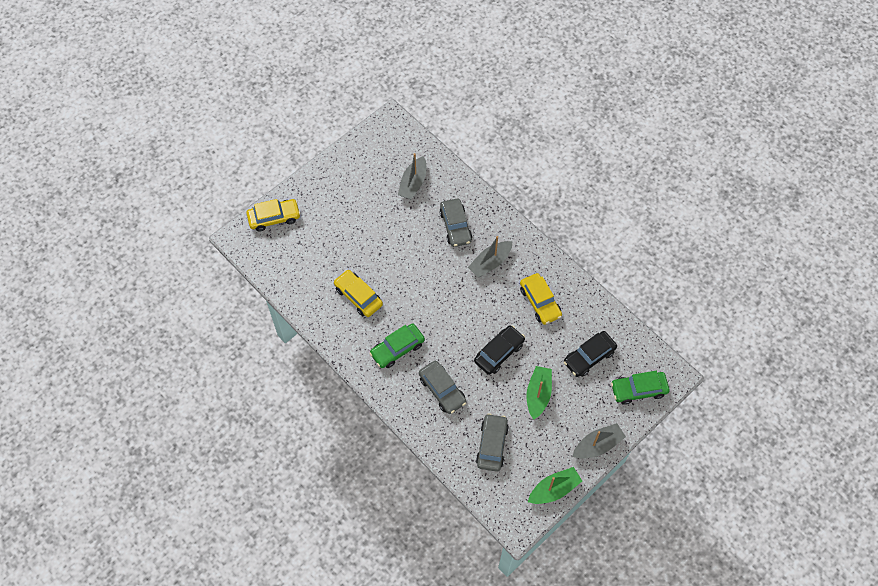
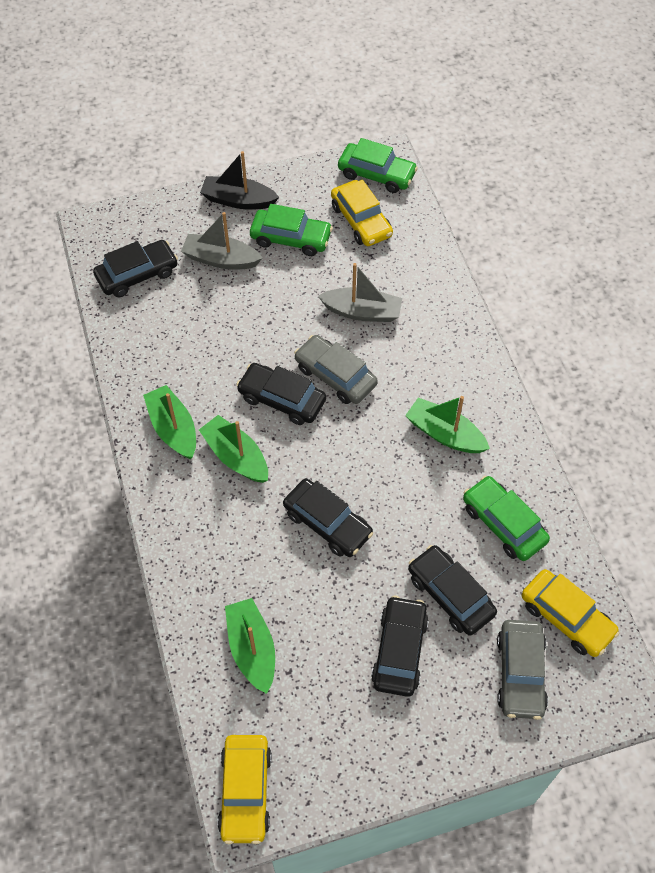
black boat: none = 0 -> [200,151,279,210] = 1
black car: [474,325,525,375] [564,331,617,377] = 2 -> [93,240,178,297] [236,363,326,425] [283,479,373,557] [371,596,429,697] [408,545,497,636] = 5
green boat: [526,366,552,419] [528,467,582,504] = 2 -> [143,385,196,459] [199,415,268,483] [225,598,275,694] [405,396,490,453] = 4
green car: [369,323,425,368] [611,371,670,405] = 2 -> [250,204,333,256] [338,138,418,193] [463,476,550,561] = 3
grey boat: [398,153,426,199] [468,236,513,278] [572,423,626,459] = 3 -> [181,212,262,270] [318,263,402,322] = 2
grey car: [419,361,466,414] [439,199,472,247] [476,413,509,472] = 3 -> [294,335,378,404] [497,620,548,720] = 2

